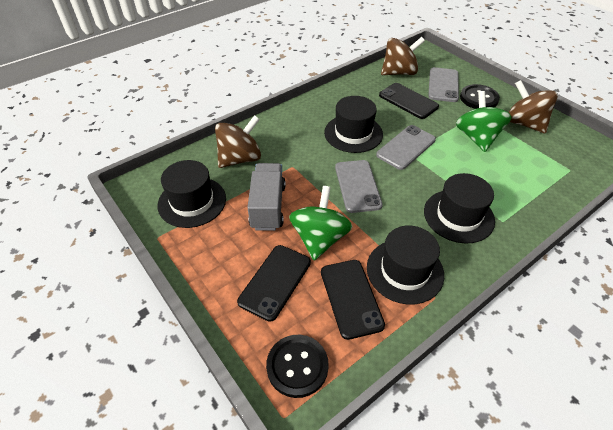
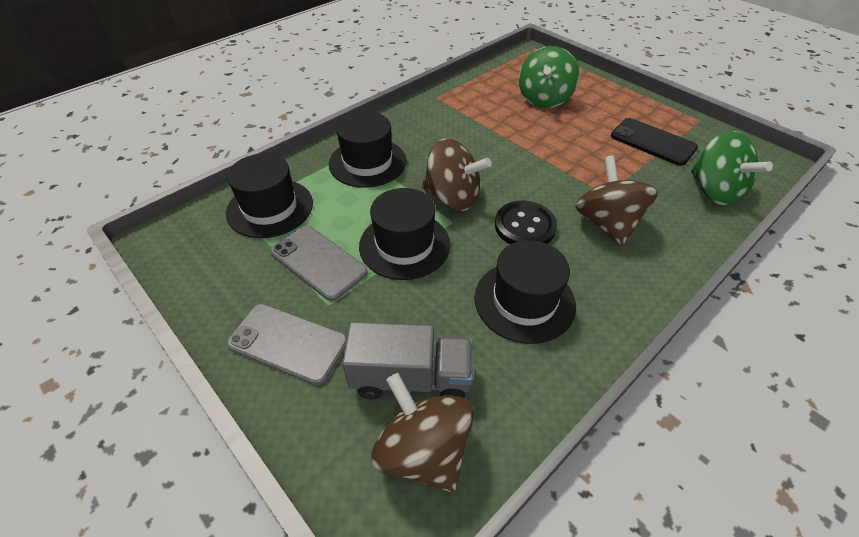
black button: [266,335,329,398] [460,84,500,109] = 2 -> [495,200,557,244] = 1
black phone: [237,245,311,322] [321,260,385,340] [379,83,439,119] = 3 -> [611,118,698,166] = 1
grey phone: [335,160,383,213] [376,125,436,170] [428,67,459,102] = 3 -> [227,304,347,385] [270,226,368,301] = 2

